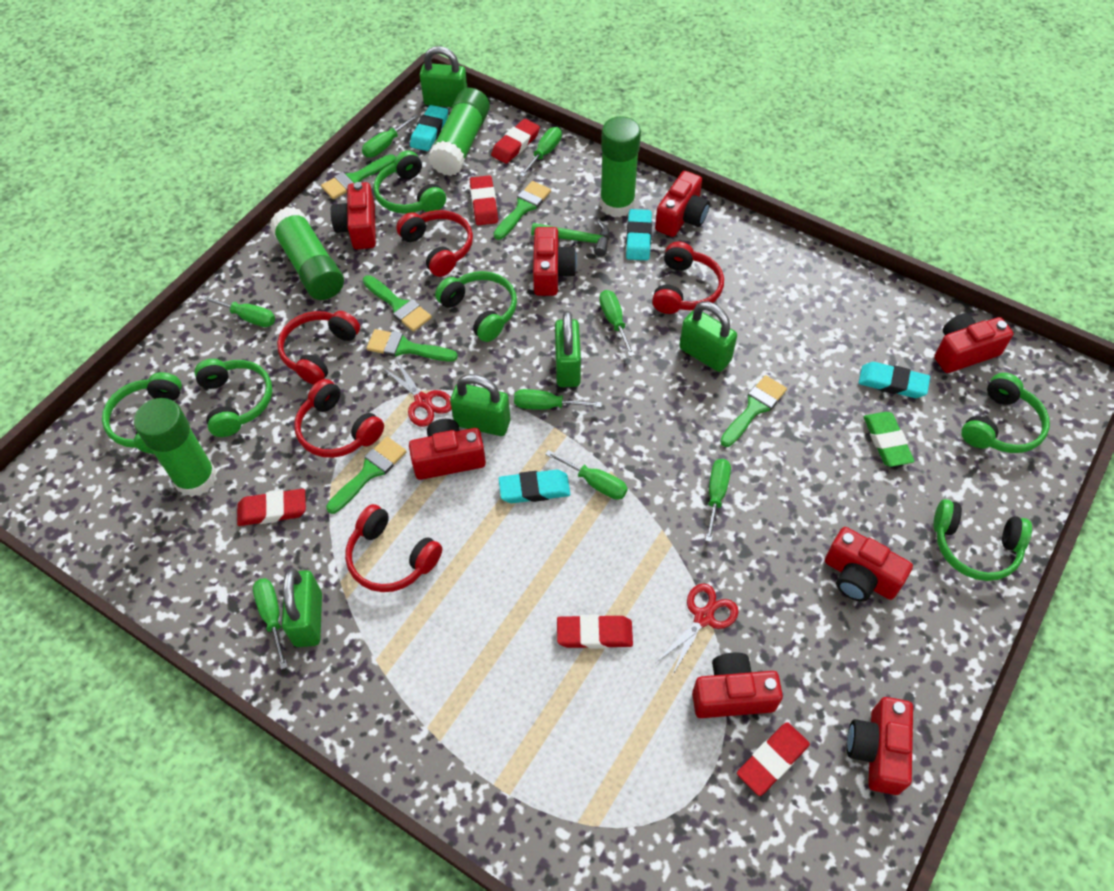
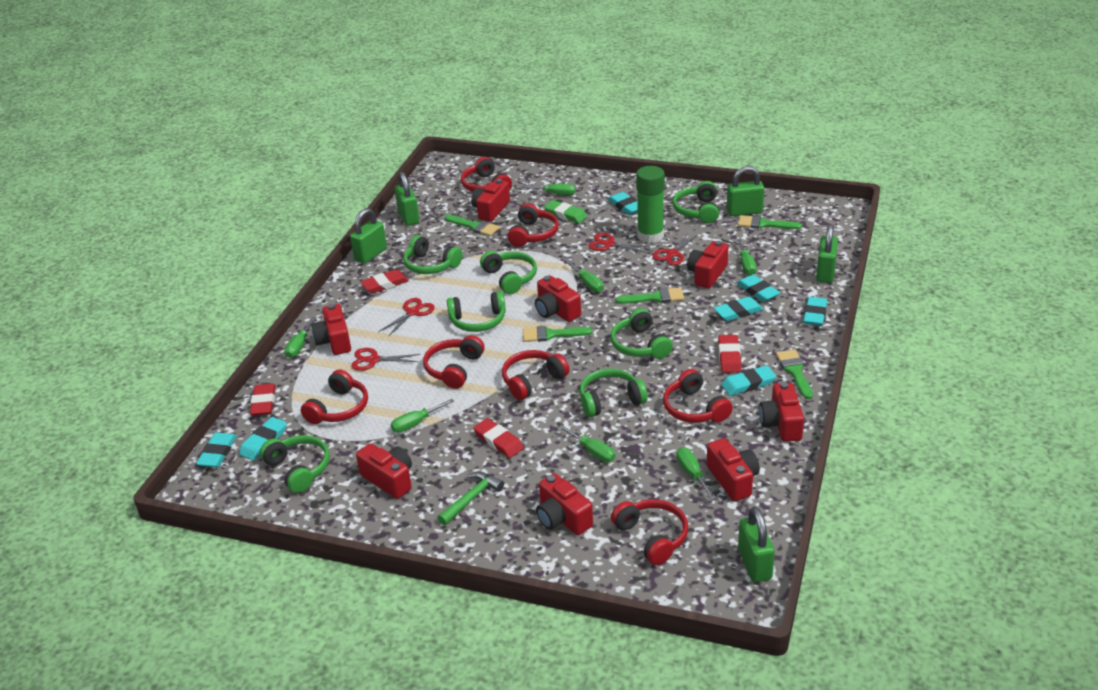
green brush: [321,154,395,199] [326,437,407,514] [363,275,432,332] [366,329,458,362] [493,181,551,240] [720,375,787,447] = 6 -> [445,215,500,236] [523,326,593,342] [616,288,684,304] [738,215,802,229] [776,350,813,399] = 5
green glue stick: [134,398,217,497] [270,207,344,300] [428,88,490,176] [600,116,641,217] = 4 -> [636,166,665,243] = 1
green headphones: [102,372,182,454] [194,359,273,437] [374,151,446,214] [435,271,517,342] [933,499,1032,581] [961,373,1050,453] = 6 -> [260,435,330,493] [403,235,463,274] [447,291,506,332] [480,251,537,294] [580,369,648,417] [611,308,673,359] [672,181,719,223] = 7
green screwdriver: [201,295,275,327] [253,578,288,670] [362,114,419,158] [514,389,602,410] [520,127,562,177] [545,450,628,500] [599,290,635,357] [705,459,731,542] = 8 -> [284,317,317,358] [391,399,454,433] [521,184,576,195] [559,425,616,462] [566,260,603,292] [676,447,716,500] [737,239,757,275] = 7
red eraser: [237,489,306,526] [470,175,498,225] [491,119,540,164] [557,615,633,649] [737,722,810,796] = 5 -> [250,383,276,416] [360,269,409,293] [473,418,524,458] [718,335,741,373] = 4
red headphones: [277,311,360,385] [294,379,384,458] [345,504,442,592] [396,210,473,277] [652,241,724,314] = 5 -> [301,369,368,424] [423,335,485,389] [461,157,512,192] [502,350,569,400] [507,203,559,247] [611,499,688,565] [663,369,733,423] = 7
red scissors: [381,359,452,427] [657,583,739,675] = 2 -> [351,348,420,371] [378,298,435,337] [589,233,649,253] [653,233,699,265] = 4
turquoise eraser: [410,105,448,151] [499,470,570,503] [626,209,652,260] [859,362,930,398] = 4 -> [196,432,237,468] [239,417,287,460] [608,192,638,215] [714,296,763,321] [721,365,776,396] [736,274,780,302] [803,297,827,326] = 7

